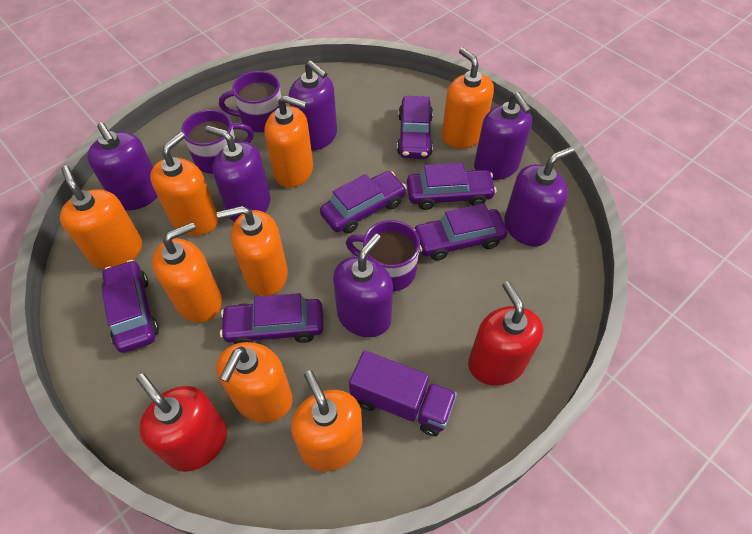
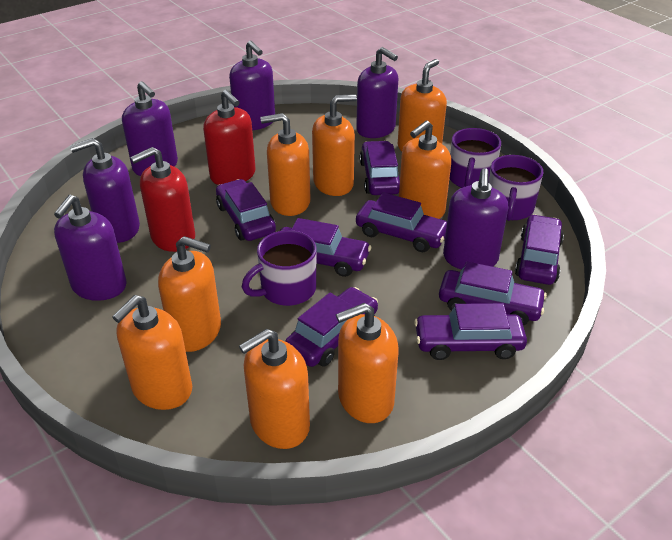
purple car: [102,260,159,353] [220,293,323,344] [320,171,407,234] [397,96,433,159] [407,163,496,210] [414,203,507,261] = 6 -> [216,179,276,241] [280,218,371,277] [285,287,378,367] [356,192,447,252] [360,141,400,195] [414,303,527,360] [439,262,547,326] [515,214,564,285] = 8
purple truck: [349,350,457,436] = 1 -> none = 0

